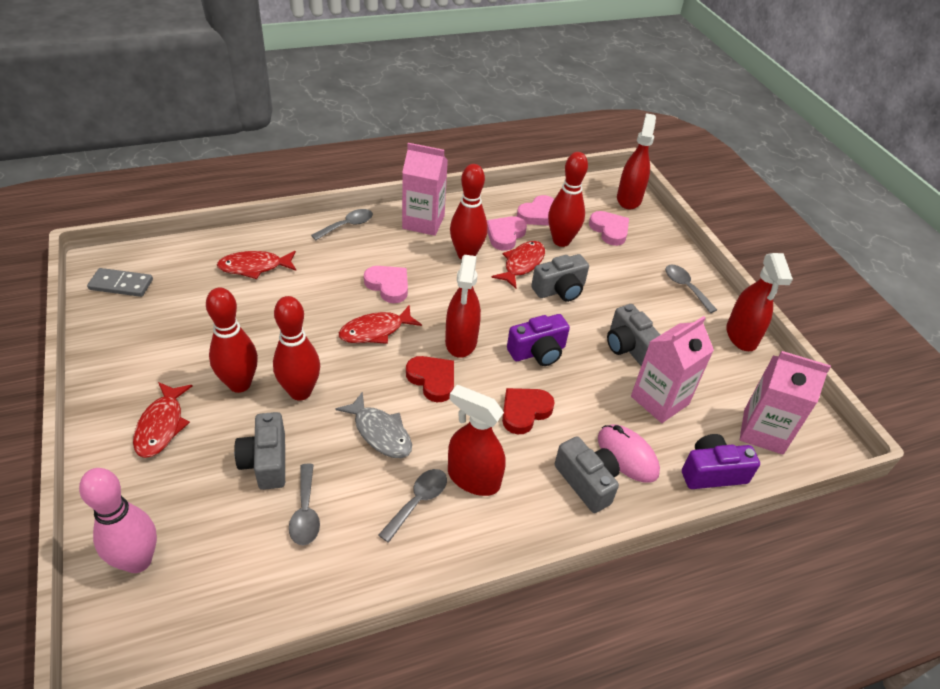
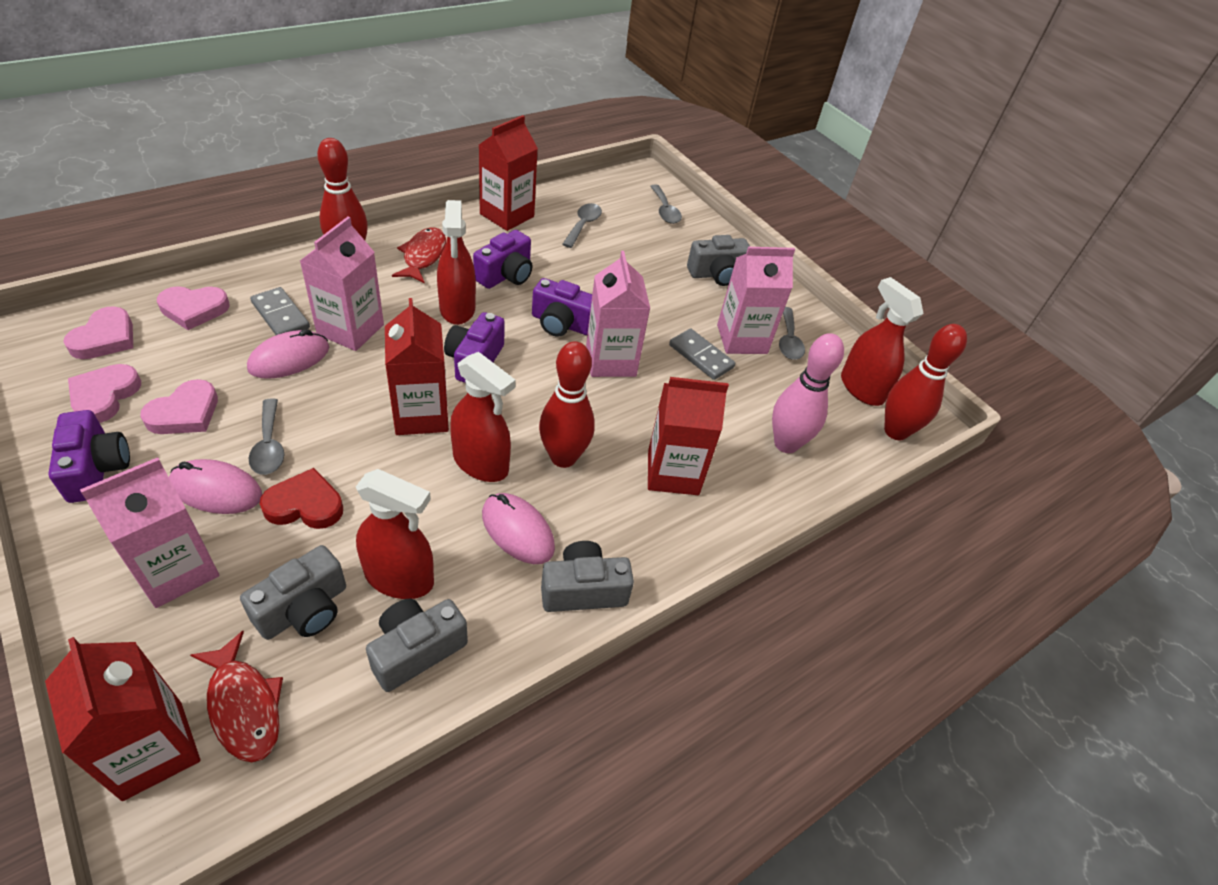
grey domino: [87,268,153,297] = 1 -> [250,287,310,335] [669,329,735,380] = 2
grey fish: [335,391,412,458] = 1 -> none = 0
pink carton: [402,143,448,236] [631,316,714,423] [740,351,831,455] = 3 -> [80,457,220,608] [300,217,384,351] [586,251,650,377] [717,247,795,354] = 4
pink mouse: [598,425,660,483] = 1 -> [169,459,262,514] [247,329,329,379] [482,493,555,564] = 3
purple camera: [507,314,570,366] [682,434,760,489] = 2 -> [48,410,130,503] [444,312,505,383] [473,230,532,289] [532,278,592,337] = 4
red bowling pin: [206,288,258,393] [273,296,320,400] [450,164,488,260] [548,152,588,247] = 4 -> [317,138,368,240] [539,341,595,468] [884,324,967,440] = 3
red carton: none = 0 -> [45,637,200,801] [385,298,449,435] [479,115,538,231] [648,377,729,495] = 4
red fish: [133,382,192,458] [217,251,296,279] [339,305,422,344] [492,241,545,288] = 4 -> [190,631,283,762] [392,228,446,284] = 2
red heart: [406,356,454,402] [502,388,555,434] = 2 -> [260,468,343,529] = 1

